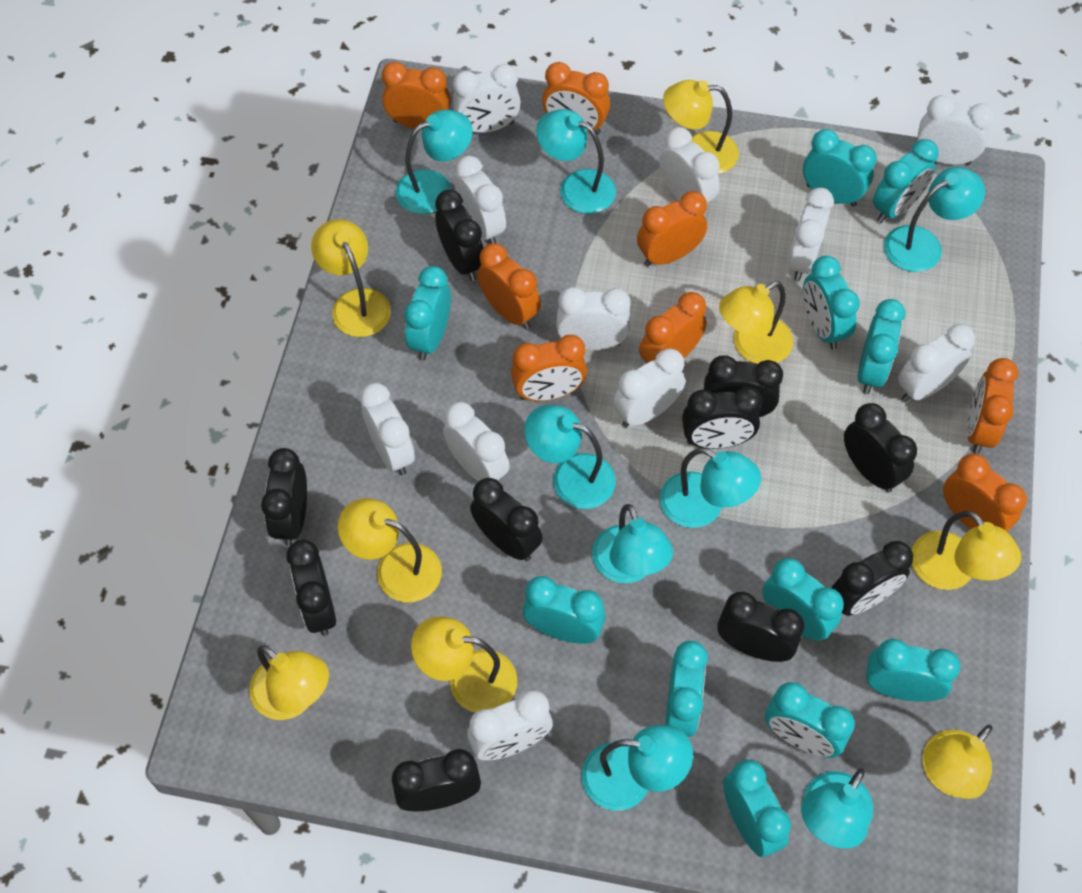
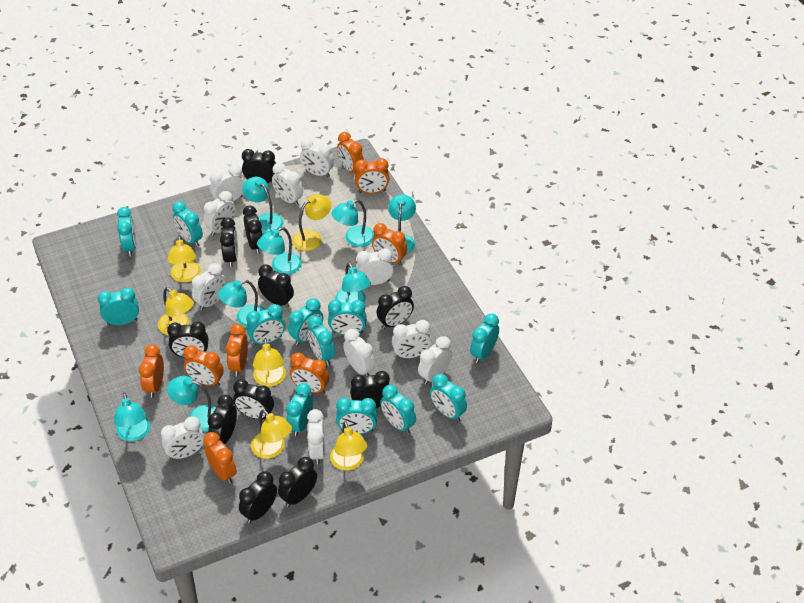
black clock: [261,448,307,546] [286,540,336,636] [392,749,481,811] [435,190,484,281] [470,478,543,561] [682,387,762,449] [704,355,783,417] [717,592,804,662] [832,541,913,616] [844,403,917,492] = 10 -> [167,322,208,358] [208,395,237,444] [220,218,238,267] [233,379,274,419] [239,471,277,523] [242,149,276,183] [243,206,263,254] [258,264,294,308] [278,457,317,507] [350,371,390,408] [376,286,414,329] = 11
turquoise clock: [404,266,451,360] [522,576,605,644] [665,641,708,737] [723,760,791,857] [762,558,844,641] [765,682,855,758] [803,129,877,207] [803,256,860,350] [857,299,906,394] [866,639,961,702] [873,139,939,223] = 11 -> [98,287,139,325] [117,207,136,256] [172,201,203,247] [246,304,285,345] [286,383,313,436] [288,298,323,346] [307,316,335,366] [328,300,367,335] [336,398,377,434] [380,385,416,434] [430,374,467,422] [470,313,499,363] = 12
yellow lamp: [249,645,329,720] [311,219,391,337] [338,498,442,602] [411,616,517,713] [663,80,739,174] [719,281,793,364] [912,511,1021,590] [923,725,993,799] = 8 -> [158,287,194,335] [167,235,201,283] [251,410,292,459] [253,338,286,387] [292,194,331,251] [330,421,367,471] = 6

